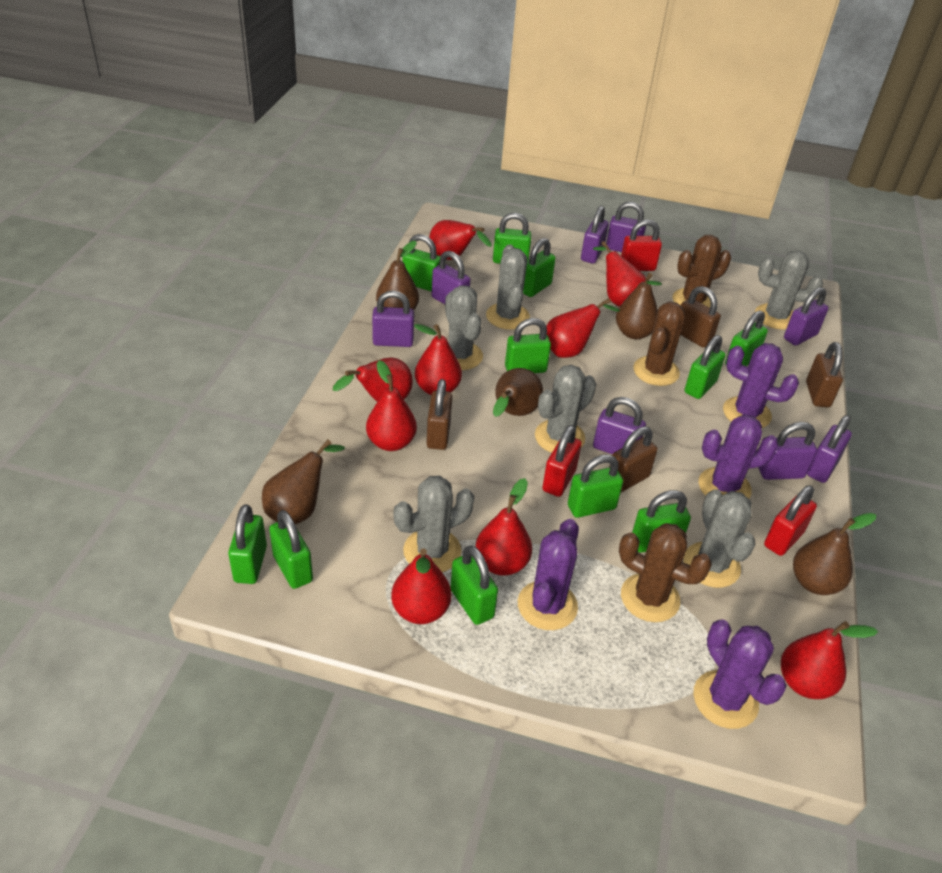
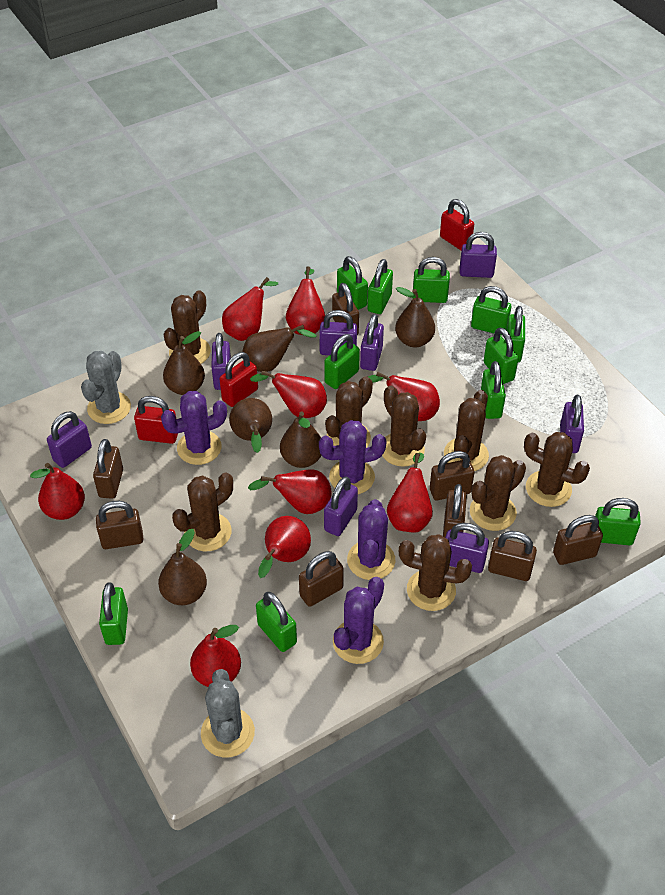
brown cactus: [619,523,712,622] [633,302,685,386] [673,235,731,308] = 3 -> [163,290,211,364] [172,472,233,551] [325,376,373,448] [382,385,426,467] [399,534,472,611] [444,390,489,471] [470,455,526,531] [524,432,590,507] = 8
brown padlock: [427,379,452,450] [609,426,658,492] [681,286,721,348] [806,342,843,407] = 4 -> [93,439,123,499] [96,501,144,549] [299,551,344,607] [332,283,359,335] [430,451,475,500] [443,484,467,537] [488,531,537,581] [553,515,603,565] = 8
brown pear: [262,440,345,524] [376,241,419,310] [493,368,543,417] [616,273,662,339] [793,513,876,595] = 5 -> [158,529,207,605] [163,331,205,395] [229,398,272,453] [243,325,316,372] [280,412,321,468] [395,287,435,348] = 6
grey cactus: [393,476,474,572] [445,285,483,370] [486,244,530,329] [535,365,596,453] [683,489,755,588] [755,251,823,330] = 6 -> [81,351,131,424] [201,669,255,758] = 2

